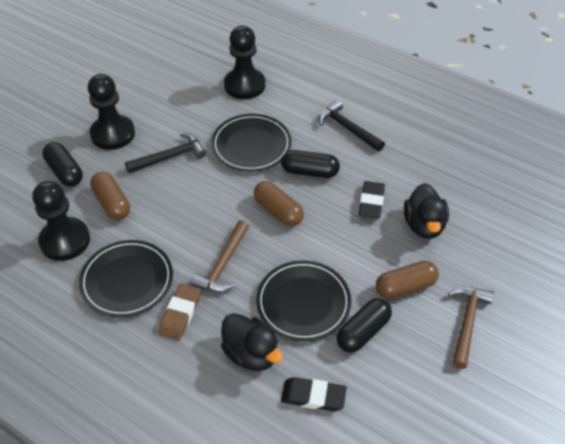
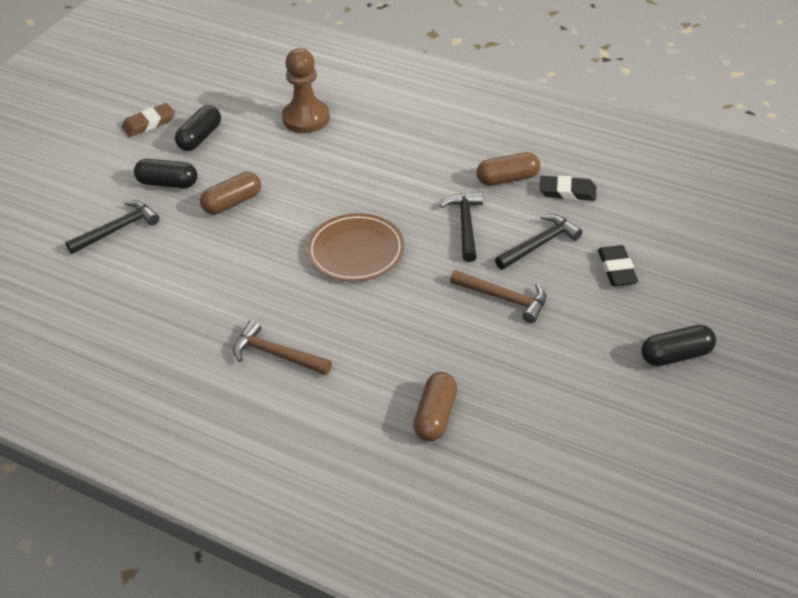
black duck: [221,313,283,371] [404,183,449,239] = 2 -> none = 0
black hammer: [125,133,206,173] [318,100,385,152] = 2 -> [65,200,159,254] [440,192,483,262] [495,214,582,270] = 3
black pawn: [32,181,90,261] [88,74,135,150] [224,26,265,99] = 3 -> none = 0
black plate: [79,240,173,317] [211,114,292,172] [256,260,351,341] = 3 -> none = 0
brown pawn: none = 0 -> [282,48,330,133] = 1
brown plate: none = 0 -> [307,213,405,281] = 1

